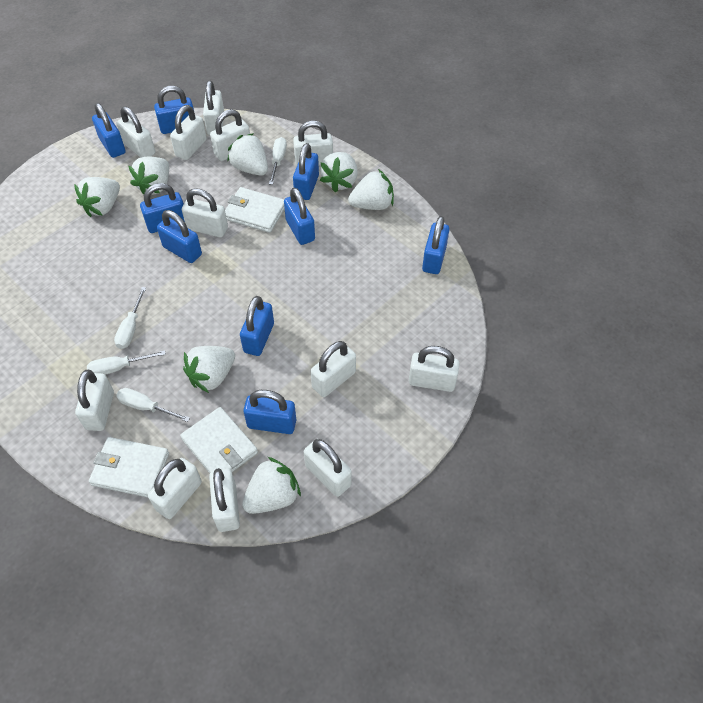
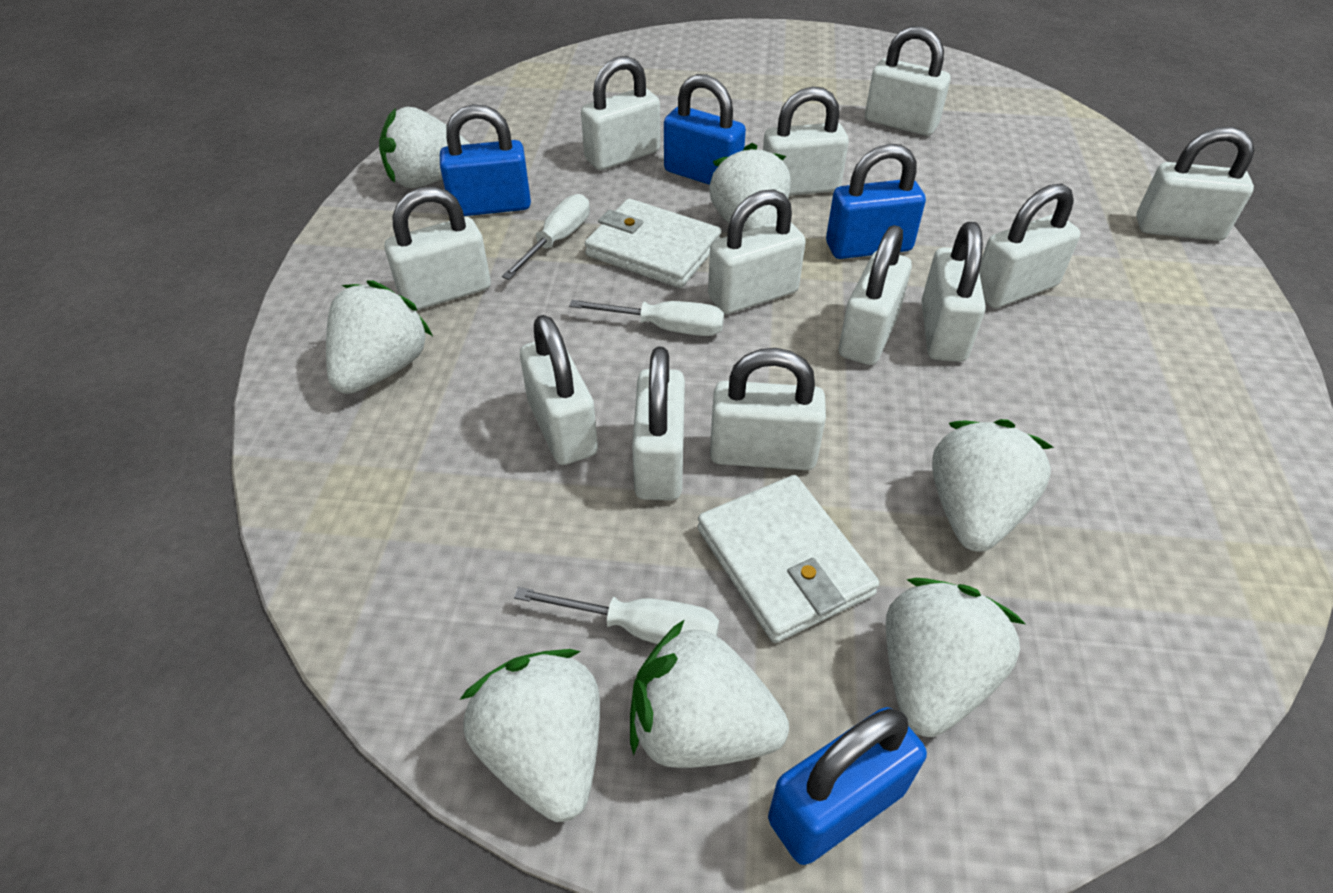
blue padlock: [92,103,126,158] [140,183,185,233] [154,86,194,134] [157,210,202,263] [240,296,274,356] [243,390,296,434] [284,187,315,245] [293,143,319,200] [422,216,450,274] = 9 -> [440,104,531,216] [664,74,746,185] [768,707,927,865] [826,144,926,259] = 4
white screwdriver: [87,350,166,375] [114,287,146,349] [116,388,190,422] [269,137,287,185] = 4 -> [502,194,590,280] [514,587,719,644] [569,300,724,336] = 3
white wallet: [89,437,169,498] [180,407,258,473] [225,187,285,233] = 3 -> [585,198,722,288] [697,475,879,643] = 2

